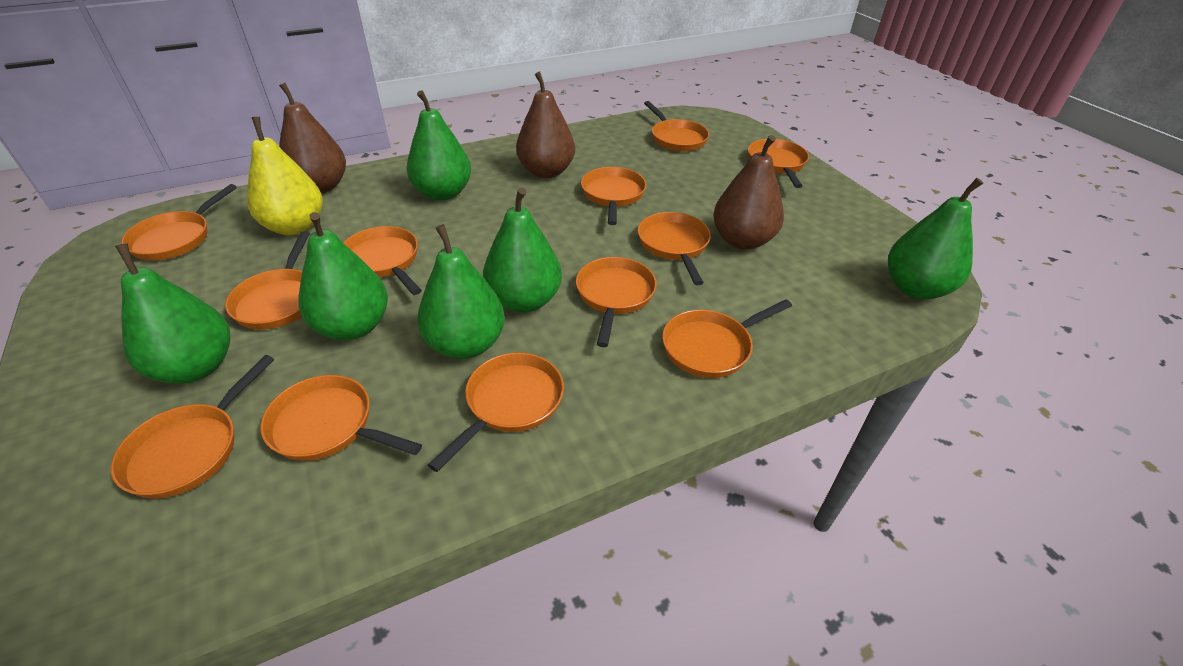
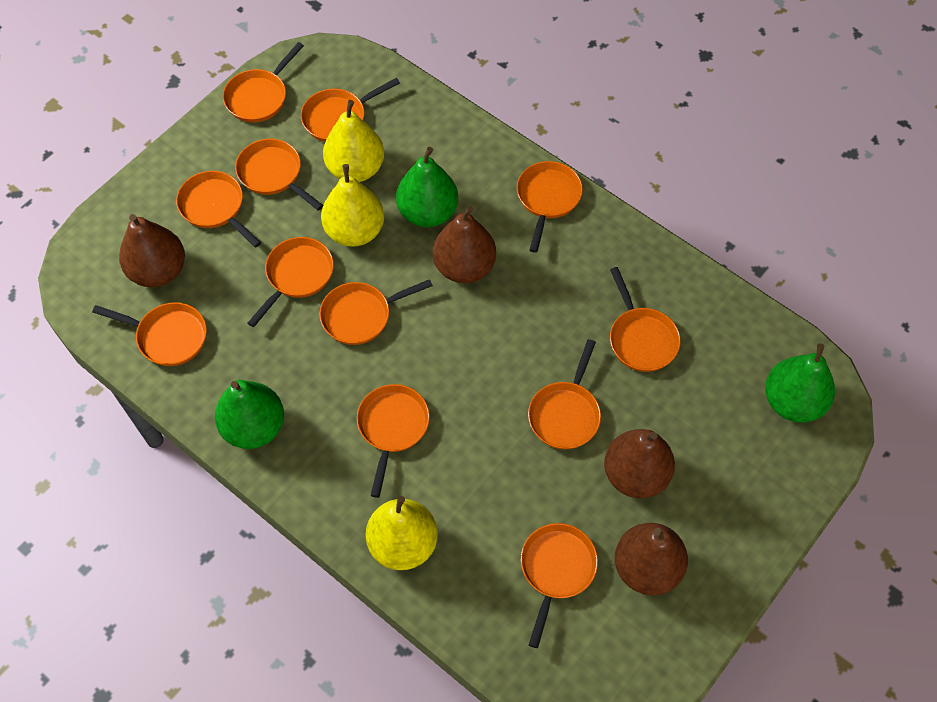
brown pear: [279,83,346,193] [516,72,575,178] [713,135,784,250] = 3 -> [119,214,185,287] [433,206,496,283] [604,429,675,498] [615,523,688,595] = 4
green pear: [115,244,230,384] [299,212,388,340] [407,90,471,200] [417,224,505,359] [483,188,562,313] [888,178,983,299] = 6 -> [215,380,284,449] [396,147,458,227] [765,343,835,423] = 3
yellow pear: [247,117,323,235] = 1 -> [321,164,384,247] [323,100,384,182] [366,496,438,570] = 3

